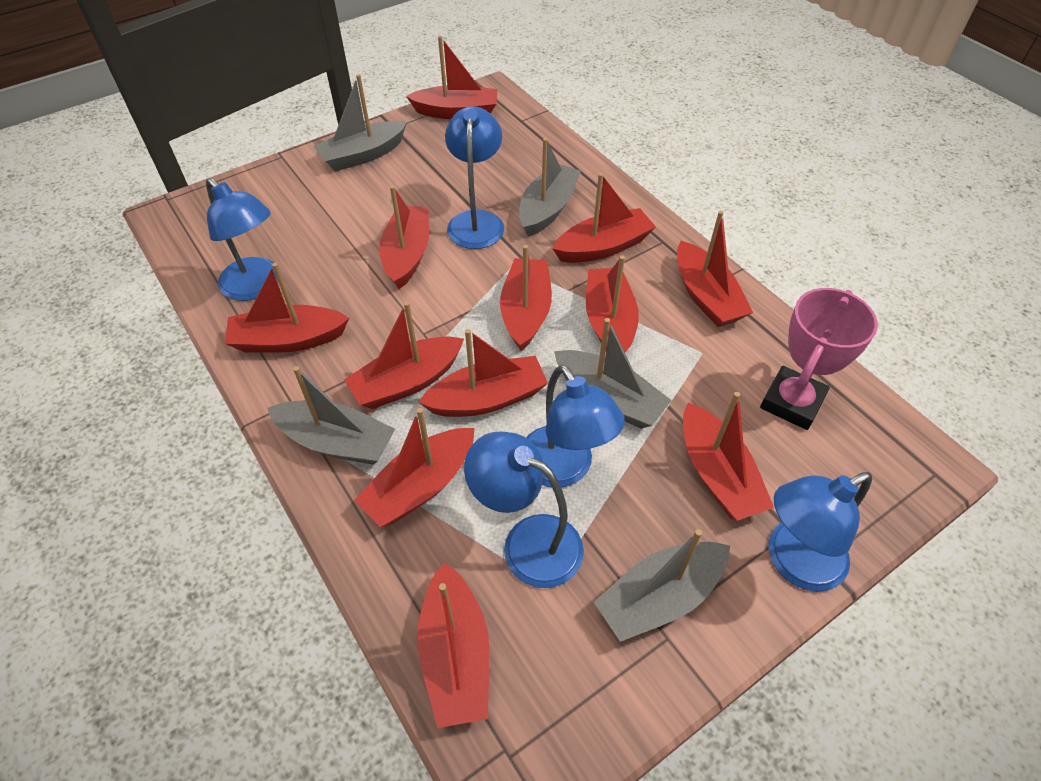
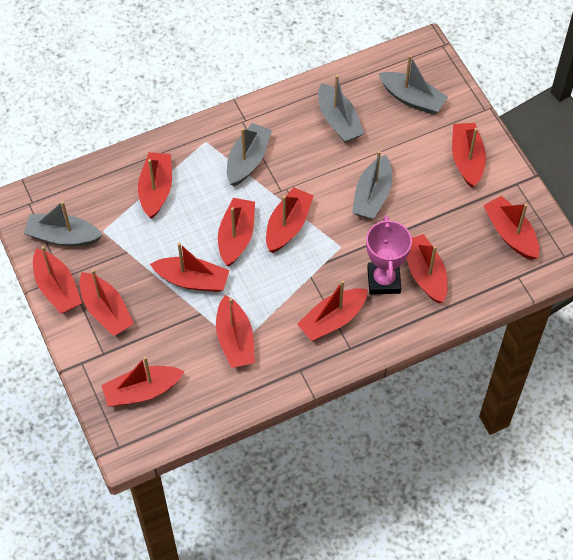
blue lamp: [206,178,278,301] [445,106,504,249] [464,431,584,588] [526,365,625,487] [768,472,872,592] = 5 -> none = 0

